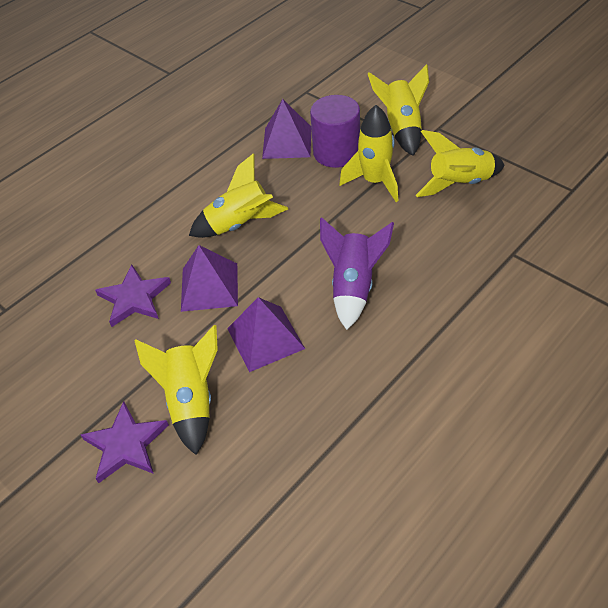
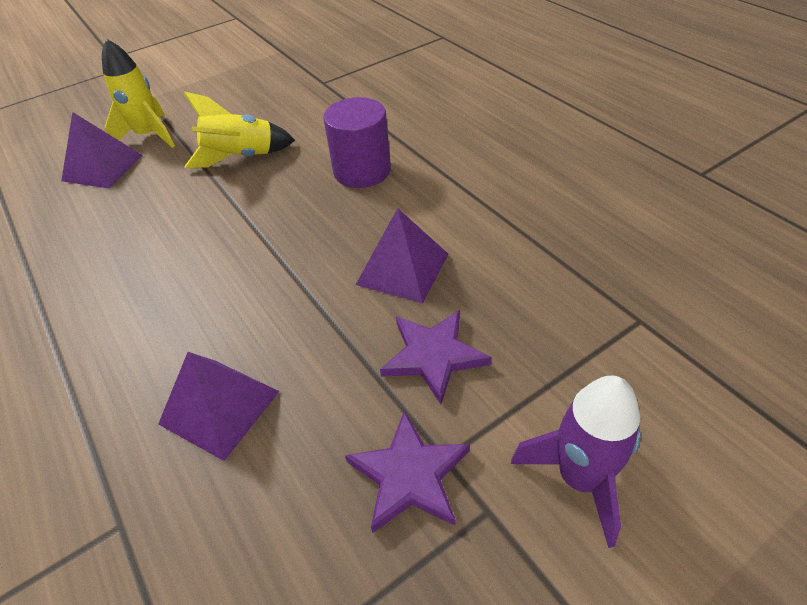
yellow rocket: [134,325,218,455] [189,153,288,238] [339,105,398,202] [368,64,429,156] [416,130,505,197] = 5 -> [102,39,175,148] [184,91,295,168] = 2

